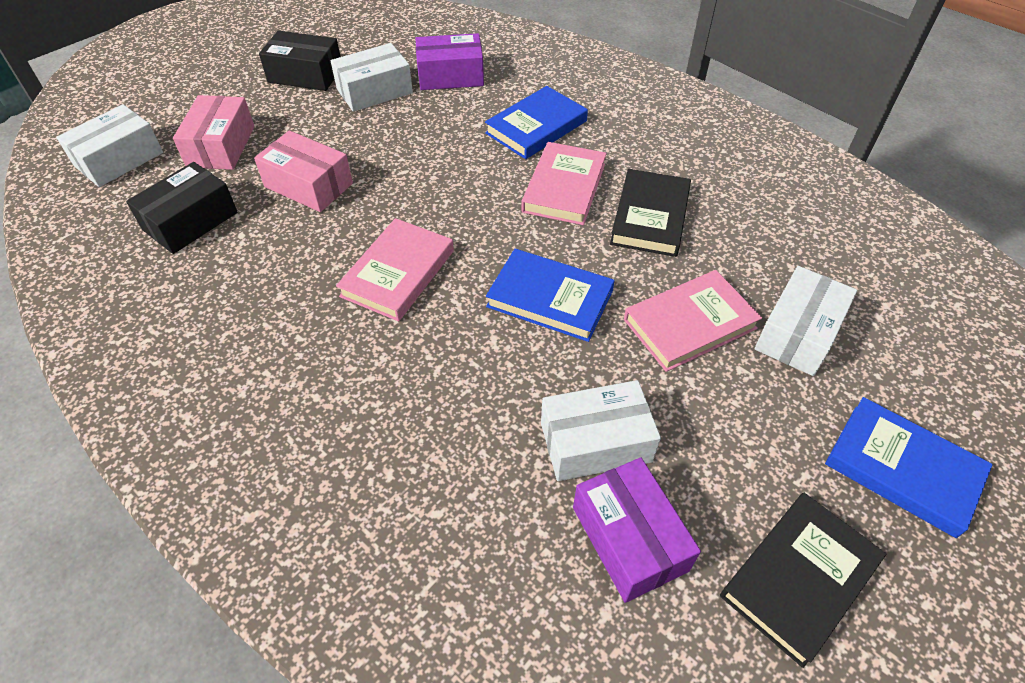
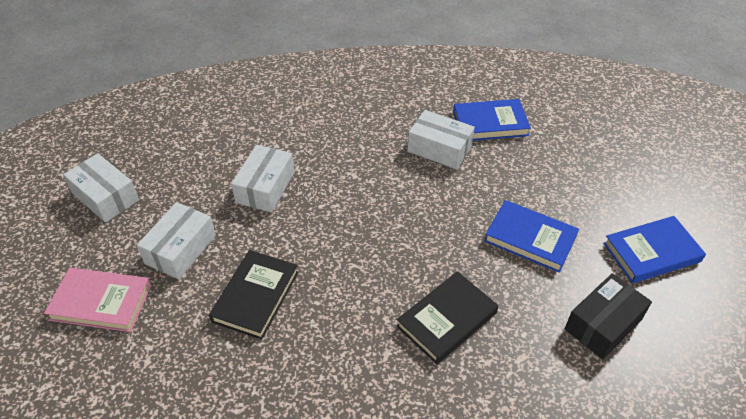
black box: [126,162,238,254] [259,31,341,91] = 2 -> [565,273,652,360] = 1
pink book: [336,218,454,321] [521,142,607,225] [624,270,762,372] = 3 -> [44,268,152,332] = 1
pink box: [173,95,254,170] [254,130,353,212] = 2 -> none = 0
purple box: [415,33,484,90] [573,457,701,603] = 2 -> none = 0

